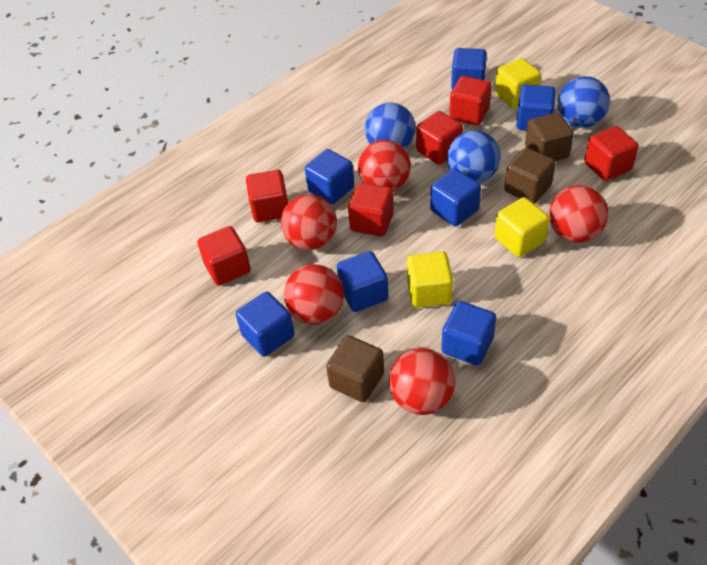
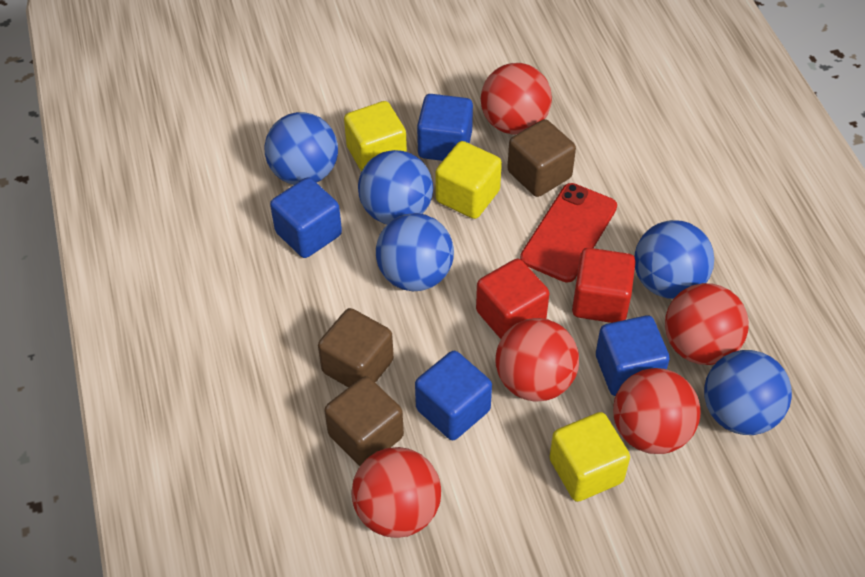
blue ball: [365,103,415,149] [447,130,501,183] [558,76,610,128] = 3 -> [264,112,338,185] [358,150,433,224] [376,213,454,291] [635,220,714,299] [704,350,792,435] = 5
blue cube: [236,291,295,357] [305,149,354,205] [337,251,388,312] [430,169,481,226] [441,301,496,366] [451,48,487,90] [516,84,556,130] = 7 -> [270,177,342,258] [415,351,492,440] [417,94,473,161] [596,316,670,396] = 4
red cube: [198,226,251,286] [246,170,288,222] [348,183,394,237] [416,111,463,165] [449,76,492,125] [584,126,639,181] = 6 -> [476,259,549,339] [572,248,636,323] = 2
red phone: none = 0 -> [520,183,617,283] = 1

